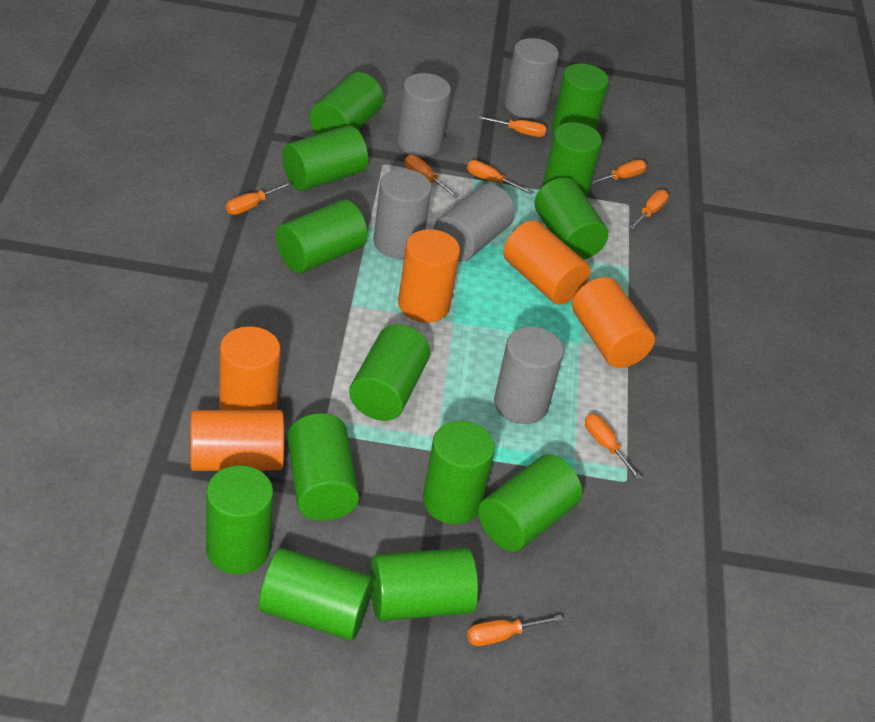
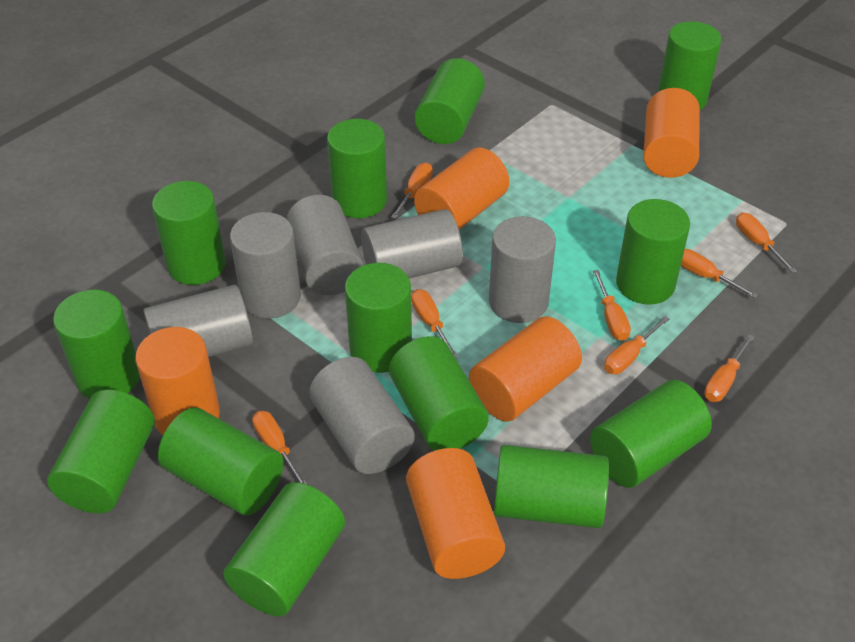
grey cylinder: [373,169,432,259] [397,73,451,157] [433,184,515,261] [494,326,564,424] [504,38,559,118] = 5 -> [143,285,253,357] [230,212,301,319] [286,195,363,295] [309,357,415,474] [361,209,463,278] [489,216,556,323] = 6

